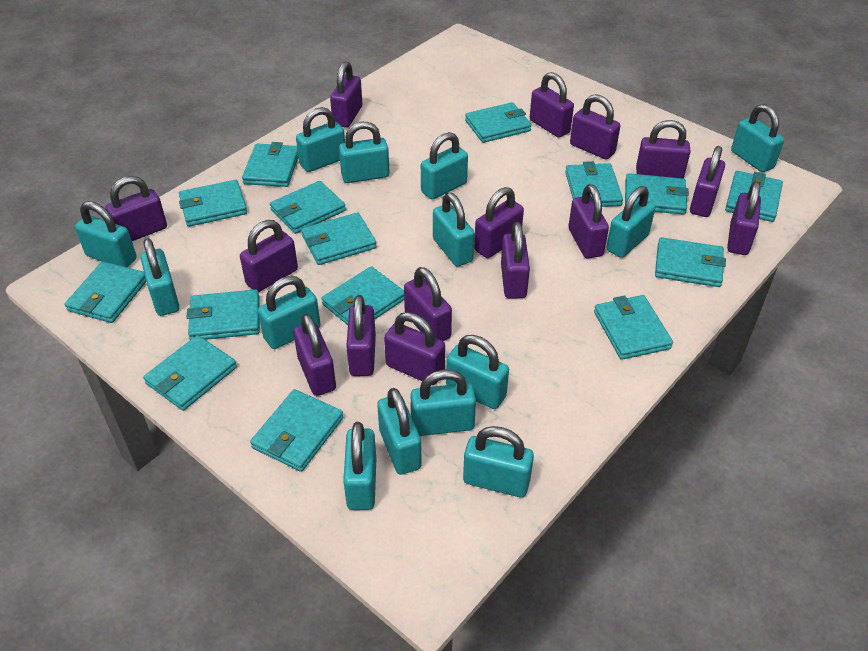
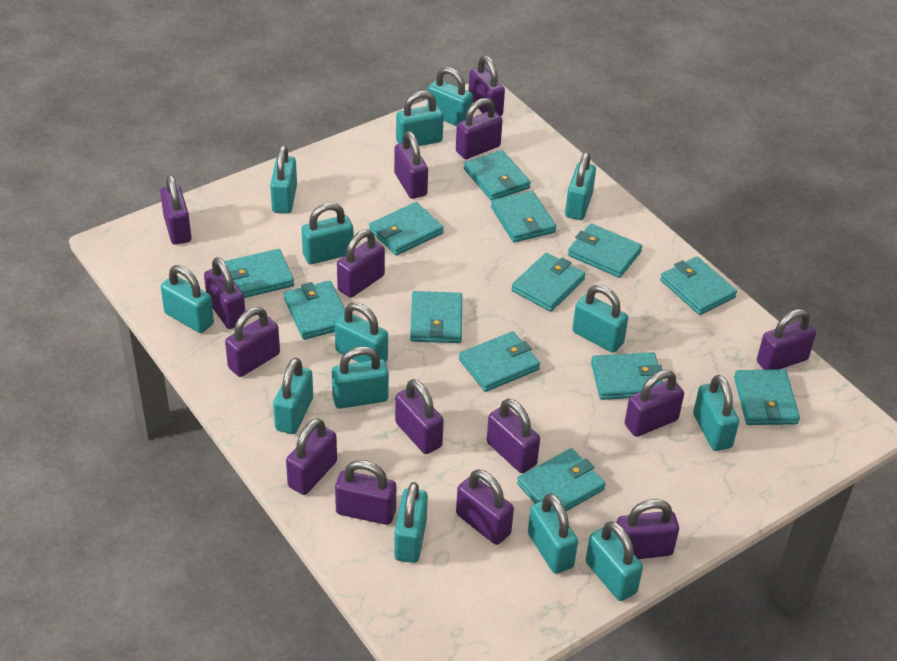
turquoise wallet: [65,261,146,323] [143,335,237,411] [179,180,247,227] [186,289,260,340] [242,142,298,187] [250,389,343,472] [270,181,346,234] [301,212,377,265] [322,266,404,325] [465,102,532,143] [565,161,623,207] [594,295,673,360] [625,173,689,215] [655,237,726,287] [725,171,783,222] = 15 -> [224,249,294,298] [284,281,345,340] [369,202,444,255] [410,291,462,343] [459,331,540,392] [464,150,531,200] [491,191,556,242] [511,253,585,312] [517,448,606,511] [568,223,642,278] [591,352,663,400] [660,257,737,315] [734,369,800,425] = 13

